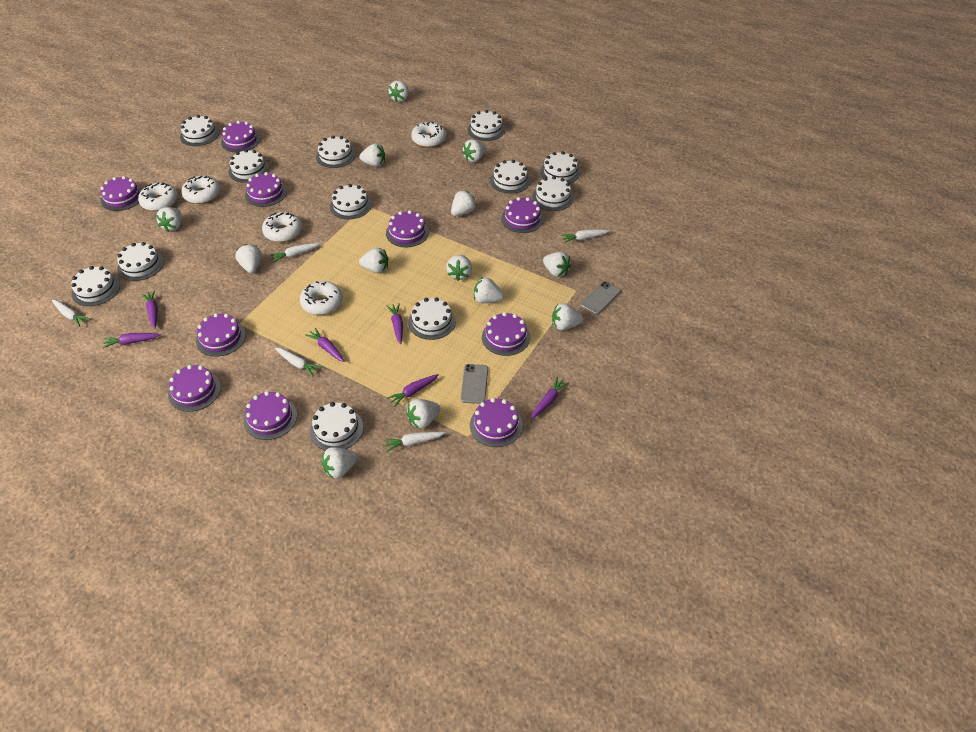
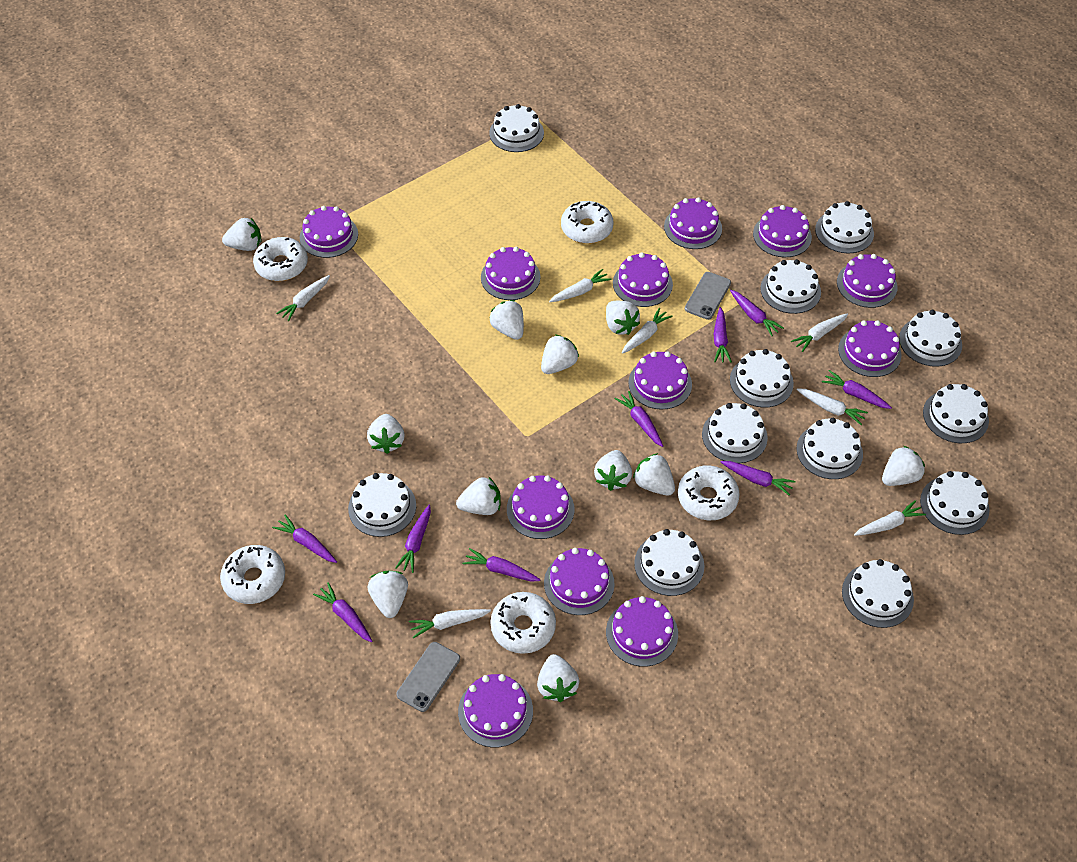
purple cake: [100,176,142,211] [168,365,221,412] [196,313,246,357] [221,121,260,152] [244,391,297,440] [245,172,287,207] [386,210,429,247] [470,398,523,447] [482,312,530,356] [501,197,544,233] = 10 -> [300,206,358,258] [458,674,533,747] [481,247,541,300] [507,475,574,539] [544,548,614,615] [606,596,678,667] [613,252,673,307] [628,351,692,409] [664,198,722,249] [753,205,812,257] [837,254,897,308] [838,320,902,377] = 12
purple carrot: [102,333,161,348] [142,290,158,329] [305,328,345,362] [387,303,403,344] [387,374,439,407] [531,377,569,419] = 6 -> [272,515,337,563] [313,582,373,643] [395,505,431,573] [463,548,541,582] [615,391,663,447] [714,307,732,363] [721,461,796,496] [730,290,784,337] [822,370,892,409] = 9
white carrot: [51,300,91,327] [270,243,320,262] [275,348,322,376] [384,432,445,452] [561,229,610,243] = 5 -> [276,275,330,321] [409,609,491,639] [549,269,612,302] [622,308,673,354] [791,313,848,352] [797,388,868,425] [854,500,926,536] = 7
white strawberry: [156,207,182,232] [236,244,262,273] [322,447,358,478] [359,143,385,167] [359,248,388,273] [389,81,409,102] [406,399,441,429] [446,255,472,281] [451,190,477,216] [462,139,486,162] [474,277,504,303] [543,252,571,277] [552,303,584,330] = 13 -> [222,218,262,251] [367,414,405,454] [368,571,408,618] [456,476,501,515] [489,300,524,340] [537,654,579,702] [541,334,579,374] [594,450,632,491] [606,301,640,335] [633,453,675,496] [882,446,925,486] = 11

